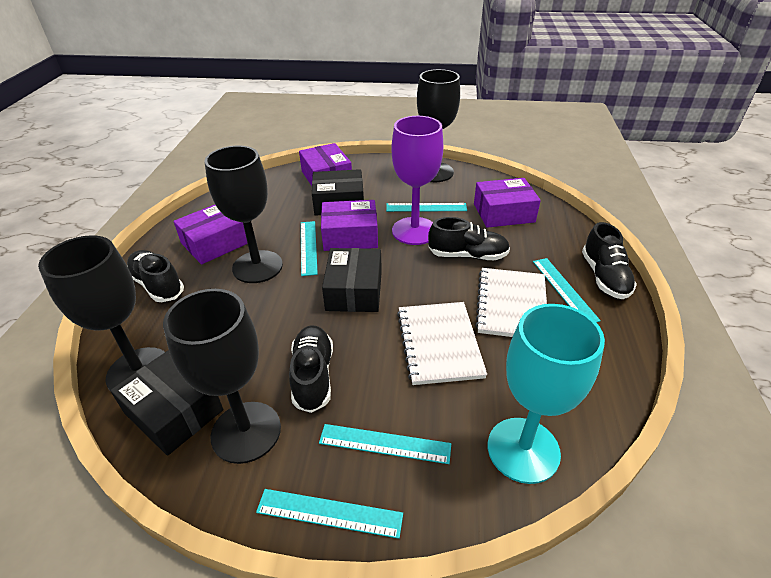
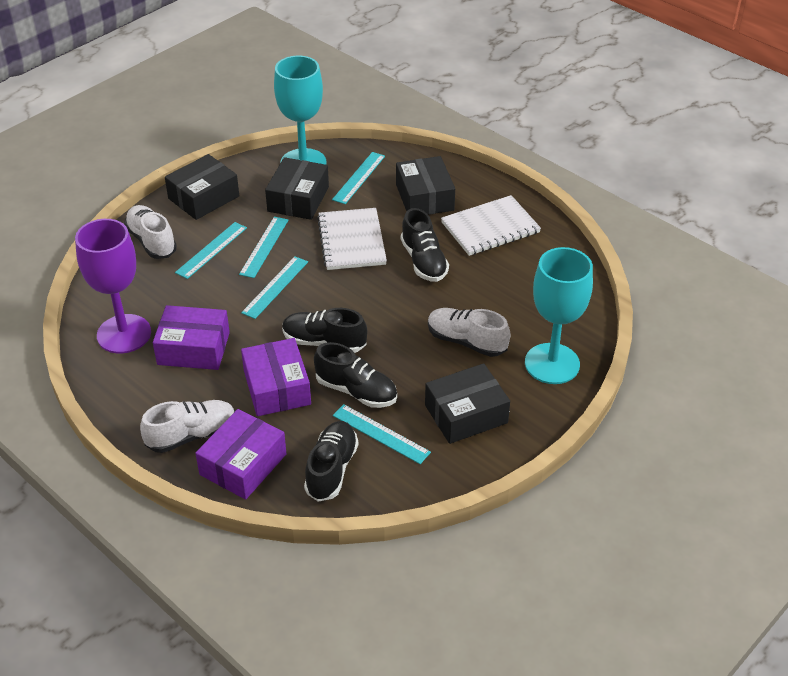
black box: [110,350,223,456] [312,169,364,216] [322,248,382,312] = 3 -> [165,154,239,220] [265,157,329,220] [396,156,455,215] [425,363,510,444] = 4
black goblet: [38,235,165,392] [163,289,281,464] [205,146,283,283] [417,69,460,182] = 4 -> none = 0
purple box: [173,205,248,265] [299,143,352,186] [321,200,378,251] [474,178,541,228] = 4 -> [153,305,230,370] [195,409,287,500] [241,338,311,416] = 3
turquoise goblet: [488,304,605,484] = 1 -> [274,56,326,165] [525,247,593,384] = 2
white shoe: none = 0 -> [124,205,177,259] [140,400,235,453] [428,308,510,357] = 3

